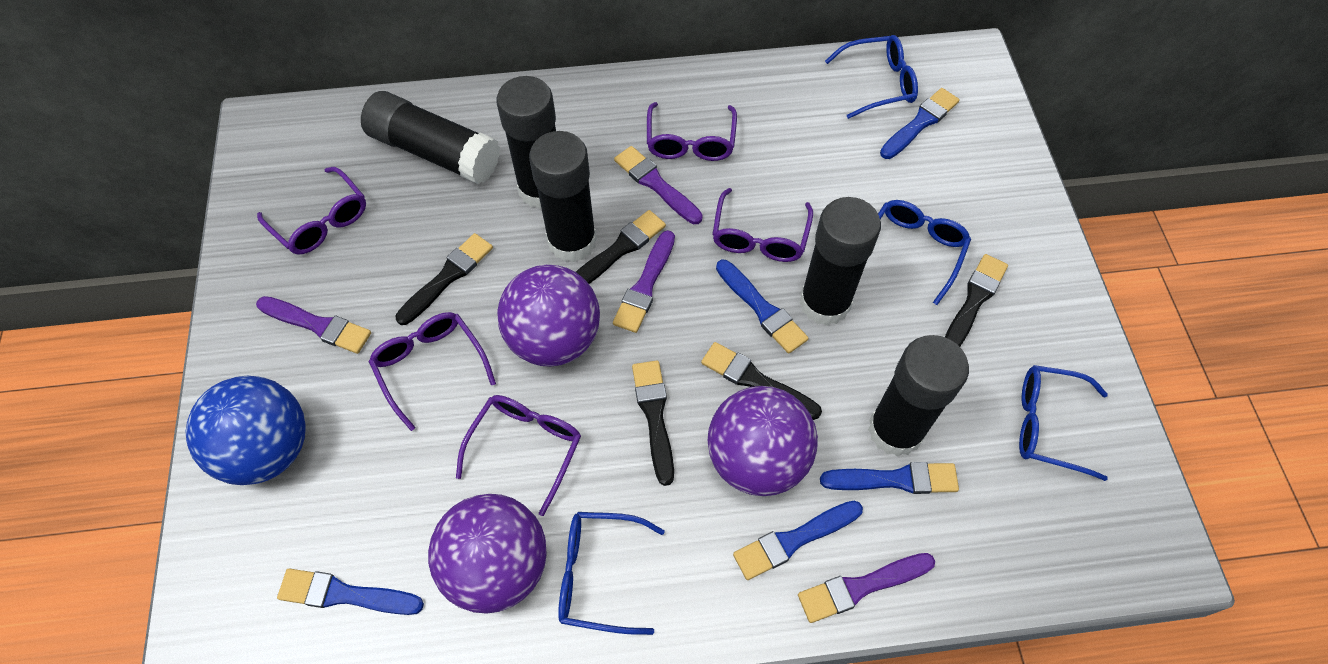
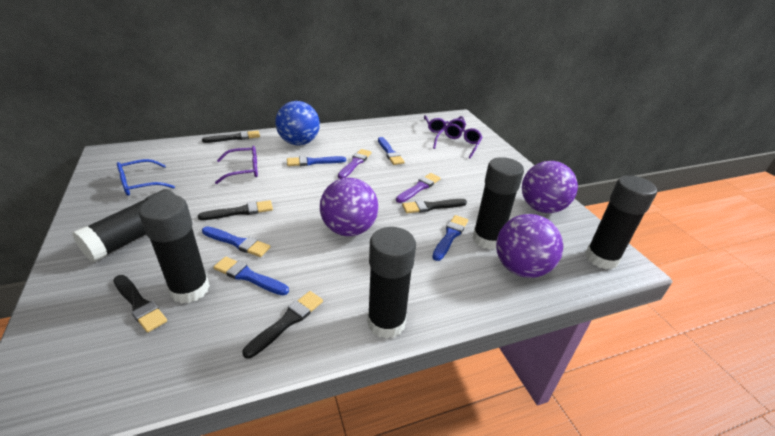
blue glasses: [558,512,665,635] [825,35,918,119] [878,200,971,305] [1019,365,1108,481] = 4 -> [117,159,175,196] = 1
purple brush: [256,296,371,354] [613,230,675,333] [614,146,703,224] [798,553,935,623] = 4 -> [338,149,371,179] [396,173,441,203] = 2
purple glasses: [257,167,366,255] [369,312,496,431] [456,395,581,516] [647,102,737,161] [712,188,813,262] = 5 -> [215,146,258,184] [424,115,466,133] [433,124,482,158] = 3

